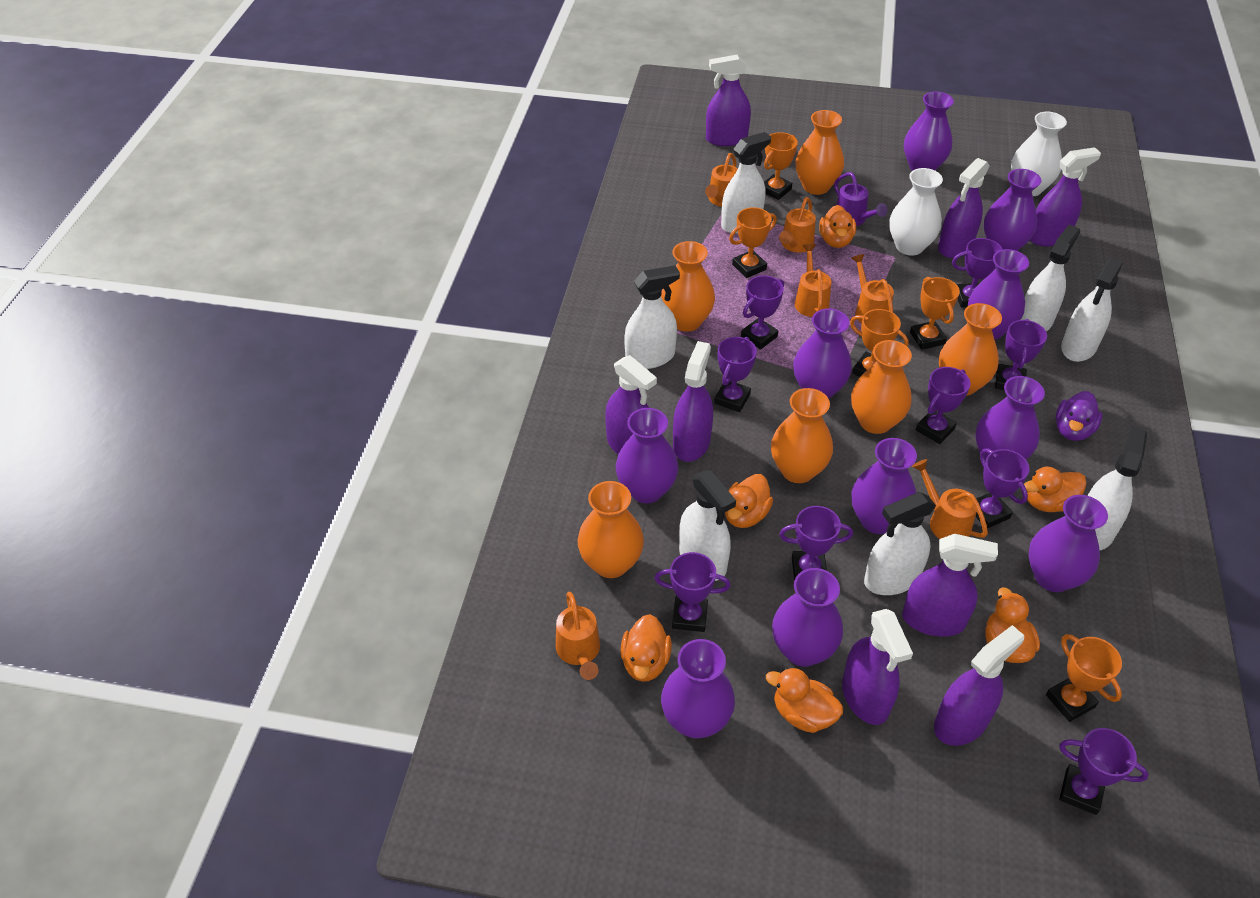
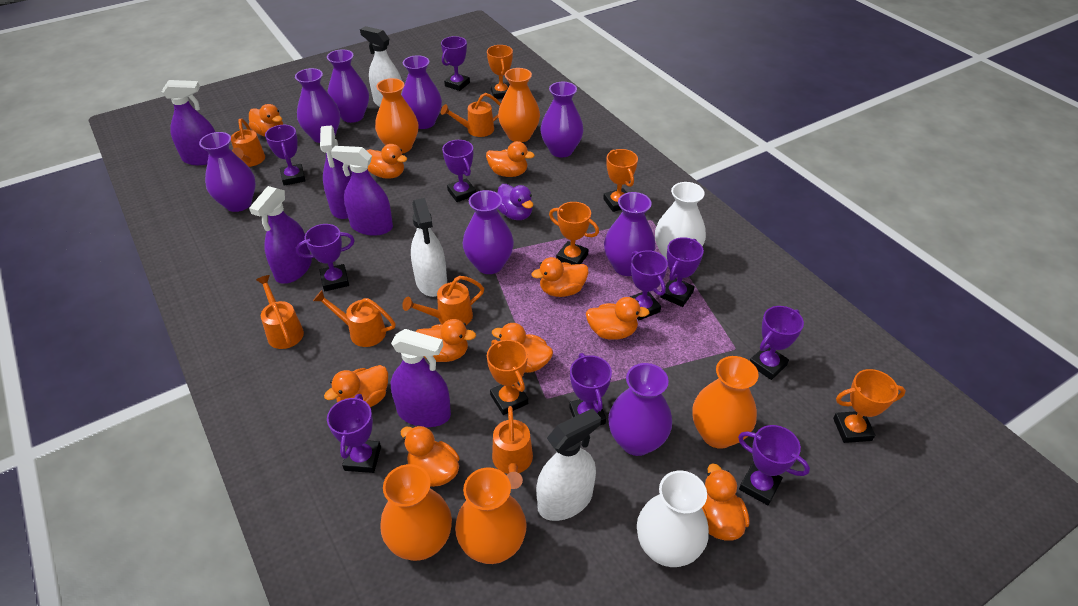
orange duck: [620,614,672,682] [725,474,773,528] [766,668,843,733] [819,205,856,248] [985,587,1040,663] [1024,467,1087,512] = 6 -> [249,104,283,136] [324,365,388,407] [366,144,407,179] [401,425,460,487] [415,319,476,362] [486,141,535,177] [492,323,553,373] [532,257,589,297] [586,297,650,340] [702,463,749,540] = 10
orange vase: [577,481,644,578] [661,241,715,332] [771,388,833,483] [795,110,844,195] [851,340,912,434] [939,303,1002,396] = 6 -> [375,78,419,154] [380,464,452,561] [455,467,527,564] [498,68,540,142] [692,356,759,449] = 5
purple spray bottle: [605,355,657,454] [673,341,713,462] [706,54,751,146] [842,609,913,725] [902,534,998,637] [934,625,1024,746] [938,158,990,258] [1030,147,1101,246] = 8 -> [162,80,215,165] [249,186,312,284] [320,125,352,219] [331,146,393,236] [390,329,451,427] = 5
purple trophy: [654,552,731,632] [714,337,757,412] [741,276,784,349] [779,506,853,580] [916,367,971,444] [952,238,1003,307] [975,448,1030,528] [995,319,1047,390] [1059,728,1149,815] = 9 -> [265,125,306,186] [296,224,355,291] [327,394,381,473] [441,36,470,91] [442,140,476,202] [569,353,612,425] [630,250,668,320] [660,237,704,307] [738,425,810,505] [750,306,804,380] = 10
purple vase: [616,408,678,503] [661,639,735,739] [772,568,843,667] [793,309,852,399] [852,438,917,534] [904,91,954,171] [968,249,1029,340] [975,376,1045,460] [984,169,1042,251] [1028,495,1108,592] = 10 -> [199,132,256,212] [295,68,340,143] [327,49,369,123] [401,55,442,129] [463,190,514,274] [540,82,584,157] [604,192,655,276] [608,363,672,456] = 8
purple watering can: [834,172,888,226] = 1 -> none = 0
white spray bottle: [624,265,680,369] [679,471,736,581] [721,132,771,234] [864,492,936,595] [1021,224,1080,332] [1061,257,1123,362] [1087,427,1147,550] = 7 -> [360,26,402,107] [411,198,447,297] [536,408,601,521] = 3

